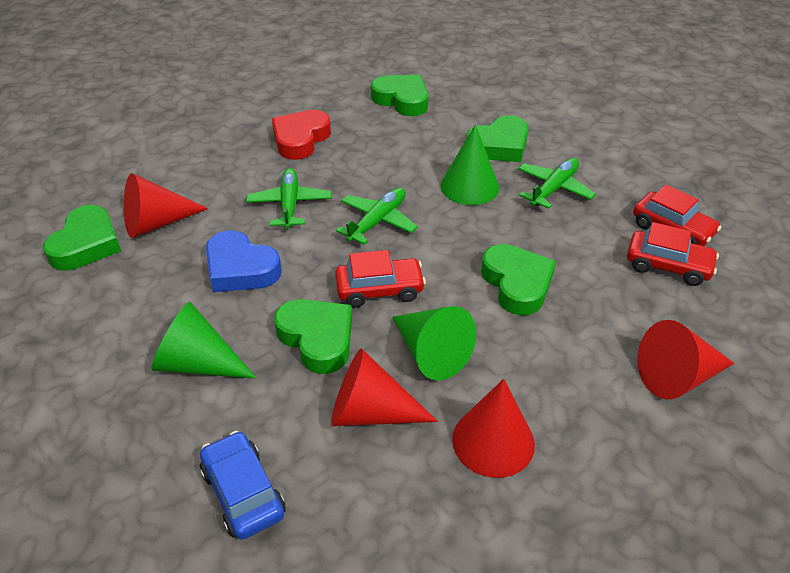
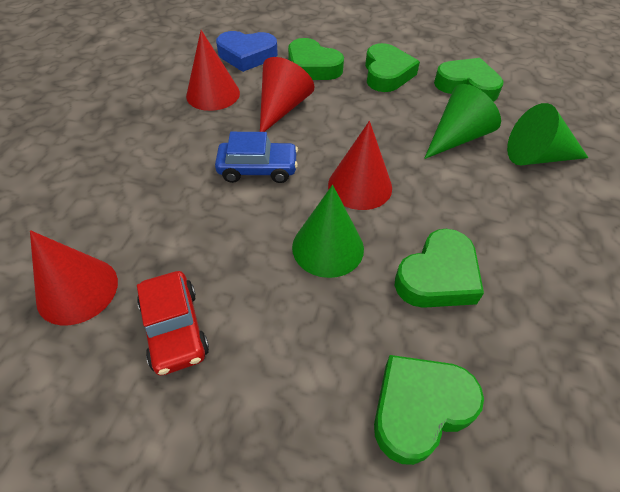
green plane: [246,168,331,229] [336,188,418,245] [518,158,596,209] = 3 -> none = 0
red car: [335,250,426,308] [627,222,719,286] [633,185,721,246] = 3 -> [137,271,209,376] = 1
red heart: [272,110,331,160] = 1 -> none = 0

